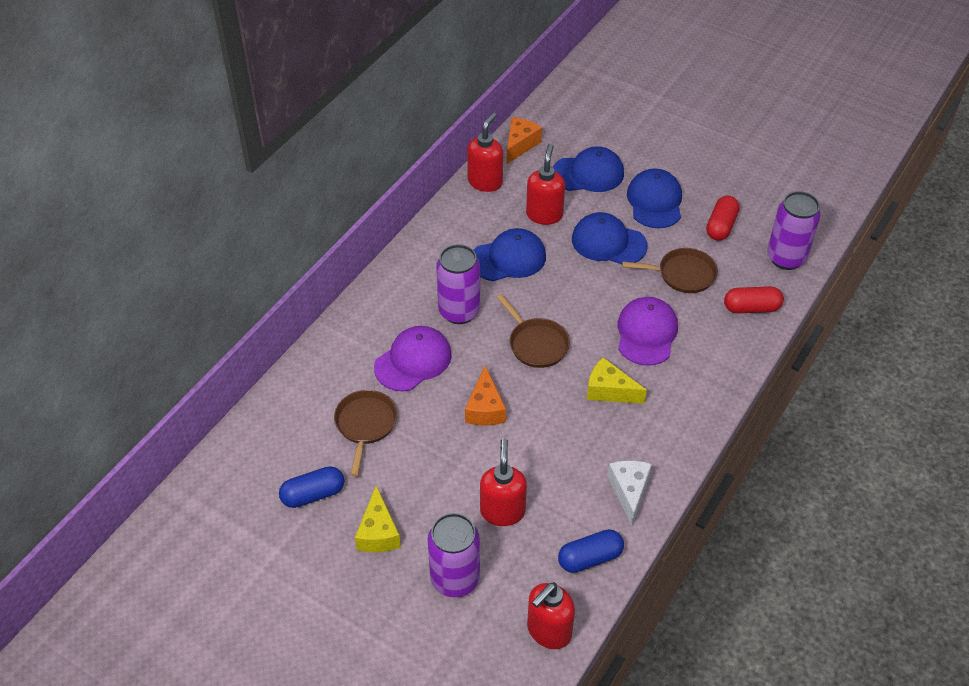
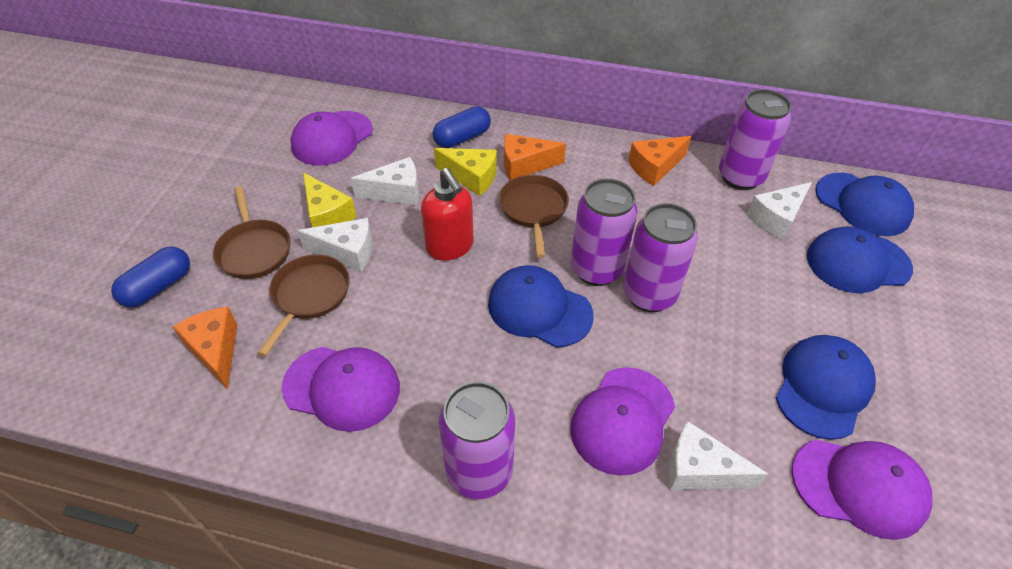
orange cheese: [465,366,506,425] [507,117,542,164] = 2 -> [173,307,237,390] [504,134,566,180] [628,136,691,186] = 3
purple can: [427,513,480,597] [436,244,480,324] [767,191,821,270] = 3 -> [438,381,515,499] [571,178,638,286] [623,203,698,312] [719,89,792,190] = 4
purple cap: [374,326,452,391] [618,297,678,366] = 2 -> [282,347,400,432] [291,111,373,165] [570,367,675,476] [792,439,933,540] = 4
red capsule: [706,196,740,241] [724,286,784,313] = 2 -> none = 0
red soap dispenser: [467,113,503,192] [480,438,527,526] [526,144,565,225] [527,582,575,649] = 4 -> [421,168,474,261] = 1
white cheese: [607,461,652,526] = 1 -> [297,218,372,272] [351,157,419,206] [669,421,769,490] [747,182,812,241] = 4

